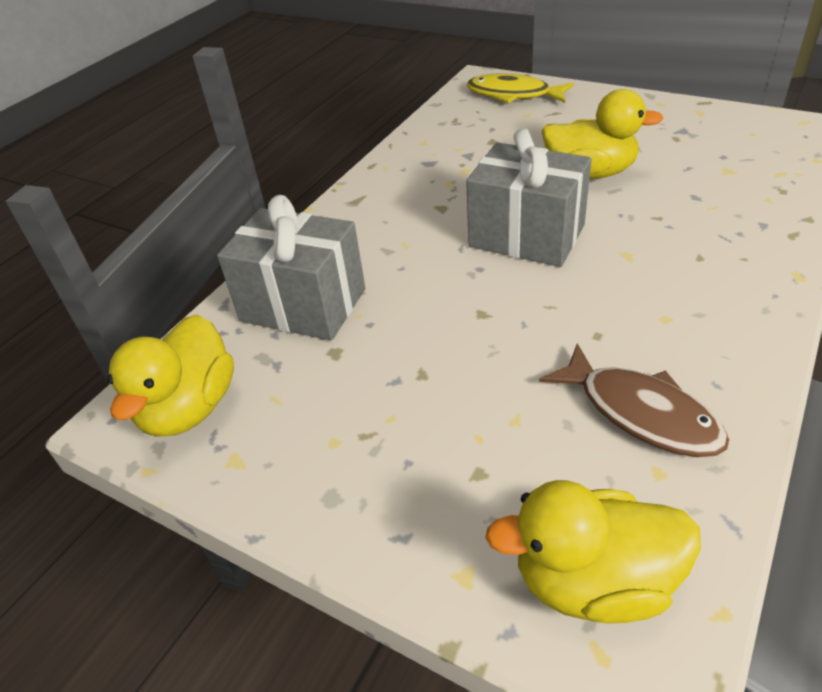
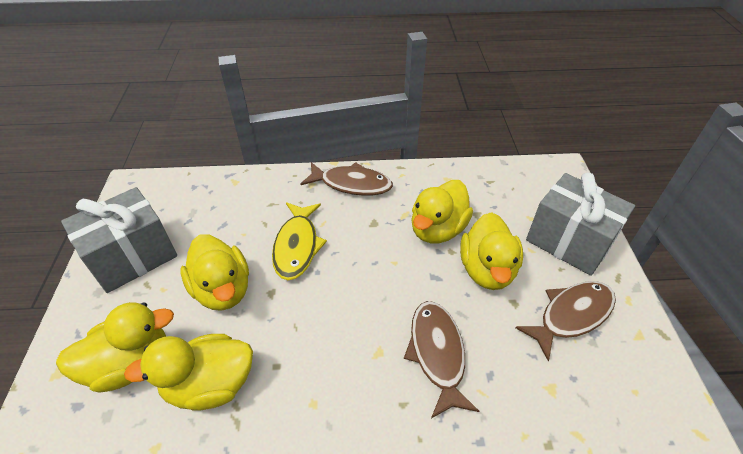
brown fish: [539,343,729,457] = 1 -> [301,162,393,196] [404,301,479,418] [515,281,616,361] = 3
yellow duck: [107,314,234,437] [485,480,701,623] [542,89,663,179] = 3 -> [56,302,174,393] [124,334,253,410] [180,234,249,311] [411,180,473,243] [460,212,523,290] = 5

